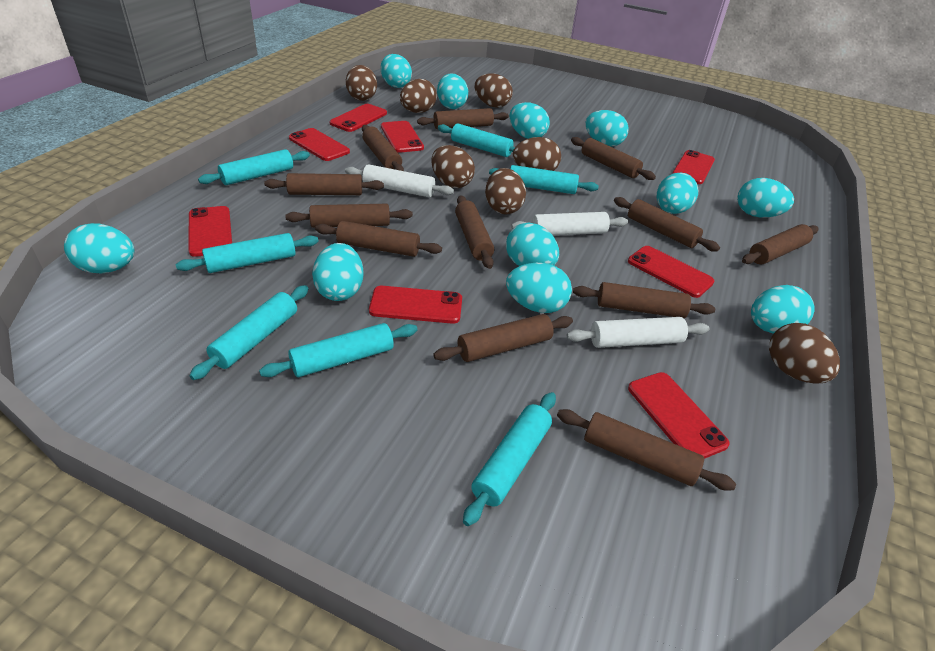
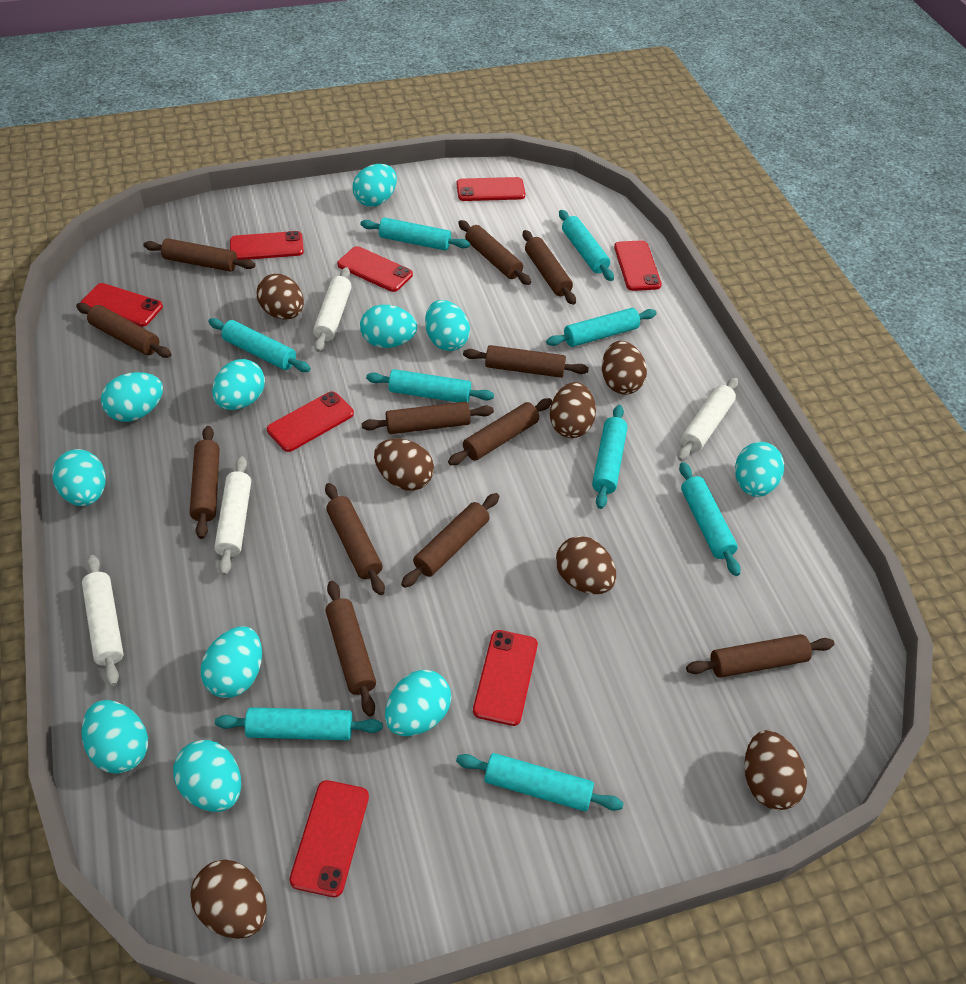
turquoise rolling pin: [176,233,319,273] [189,285,309,380] [198,149,310,185] [259,323,417,377] [438,123,515,157] [463,392,556,526] [489,165,599,194] = 7 -> [208,318,311,372] [215,707,383,740] [360,217,470,251] [366,369,494,403] [456,753,624,811] [546,308,657,347] [559,210,614,281] [592,405,628,509] [679,462,740,576] = 9
white rolling pin: [345,164,454,197] [511,212,628,236] [567,317,710,348] = 3 -> [82,555,124,686] [214,456,251,575] [313,267,351,352] [678,377,738,461] = 4

